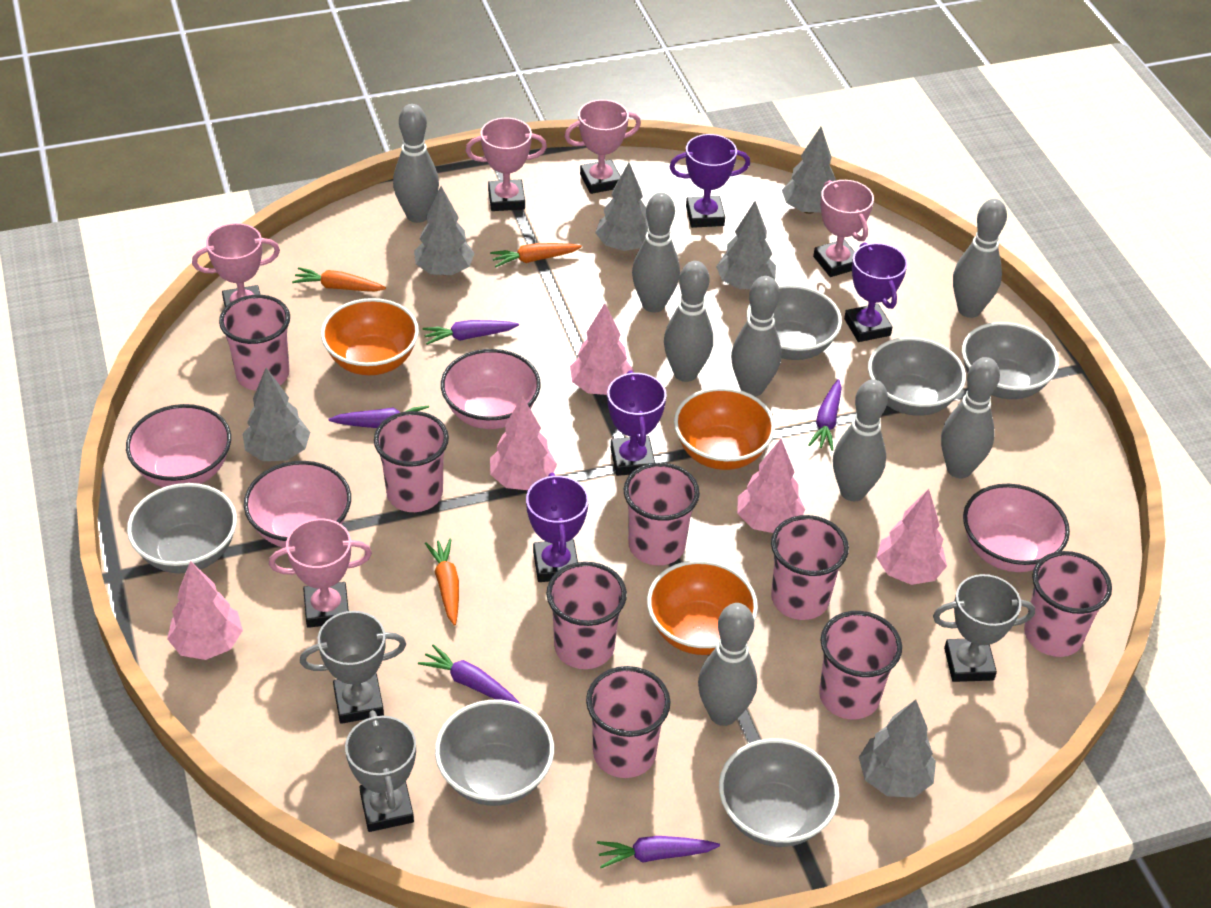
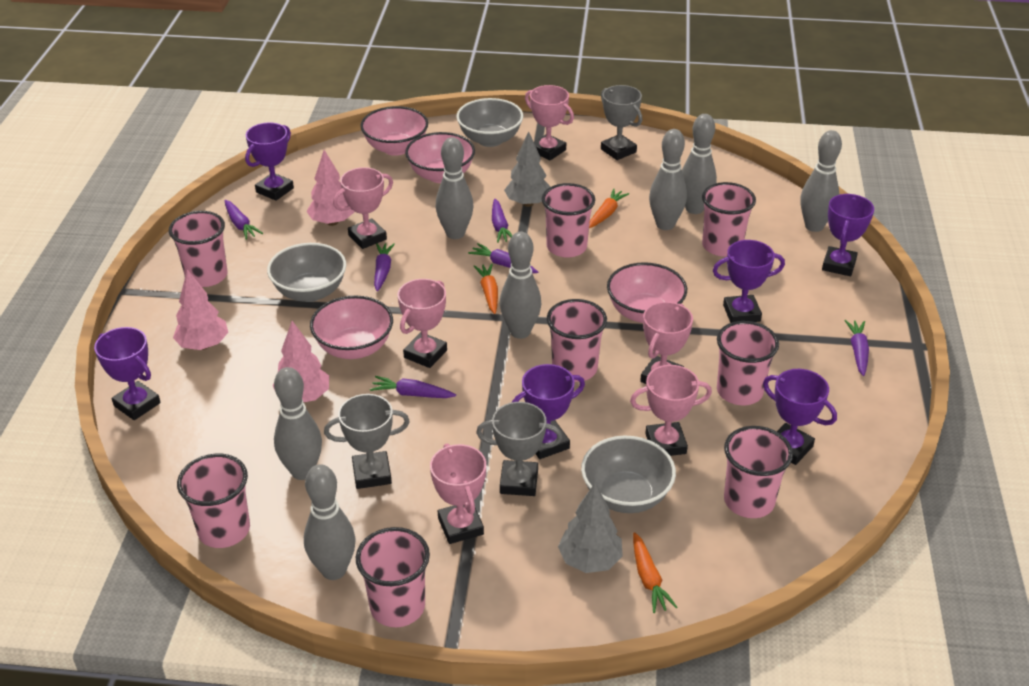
grey bowl: [127,483,237,573] [435,700,554,806] [719,738,839,847] [747,285,842,360] [868,337,966,416] [962,322,1059,399] = 6 -> [267,243,346,302] [456,98,523,147] [581,435,676,513] = 3
grey bowling pin: [393,104,439,223] [632,192,680,312] [664,261,713,382] [698,603,757,726] [731,276,782,397] [833,380,888,501] [941,357,1000,478] [953,199,1007,318] = 8 -> [274,367,322,480] [304,464,356,580] [436,137,473,239] [500,232,541,339] [649,129,687,230] [682,114,717,214] [800,130,842,232] = 7
grey tree: [243,368,310,461] [414,186,475,275] [595,163,649,251] [716,201,776,289] [782,127,836,214] [859,699,936,798] = 6 -> [504,131,551,207] [558,483,623,573] = 2
orange bowl: [321,298,419,375] [647,560,758,655] [674,387,775,470] = 3 -> none = 0
pink tree: [167,561,243,660] [490,396,557,490] [570,303,634,395] [737,439,805,533] [876,489,947,585] = 5 -> [173,269,228,350] [273,321,329,402] [306,150,354,226] = 3
pink trophy: [192,223,280,307] [269,518,372,628] [466,118,547,211] [564,100,641,194] [813,180,874,277] = 5 -> [333,167,393,249] [398,279,447,368] [430,443,486,544] [525,85,574,160] [630,365,712,456] [640,302,693,384] = 6
purple carrot: [329,405,429,428] [418,644,521,704] [423,320,519,345] [597,836,720,868] [809,379,842,451] = 5 -> [224,200,263,240] [370,376,456,398] [374,243,395,291] [468,243,538,273] [492,199,512,243] [844,320,869,376] = 6
purple trophy: [526,473,589,582] [607,370,667,476] [670,134,750,228] [844,243,908,342] = 4 -> [94,327,161,420] [245,123,294,201] [512,364,585,459] [713,240,785,323] [763,369,837,465] [822,194,874,276] = 6

